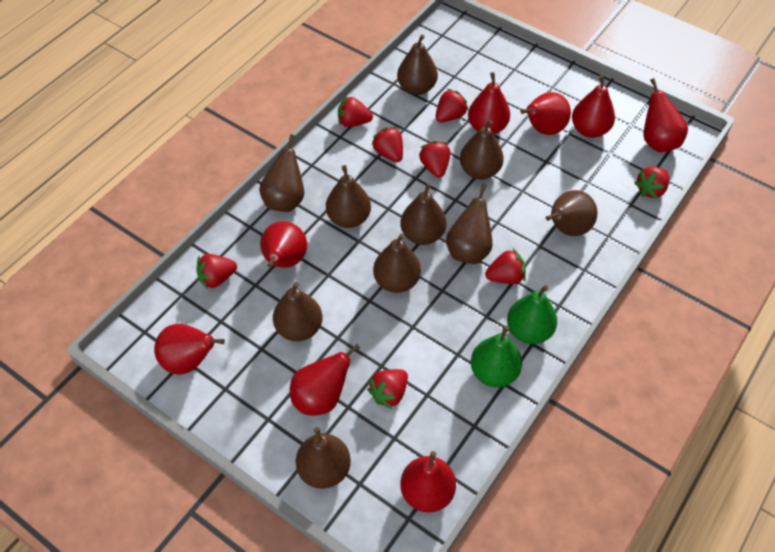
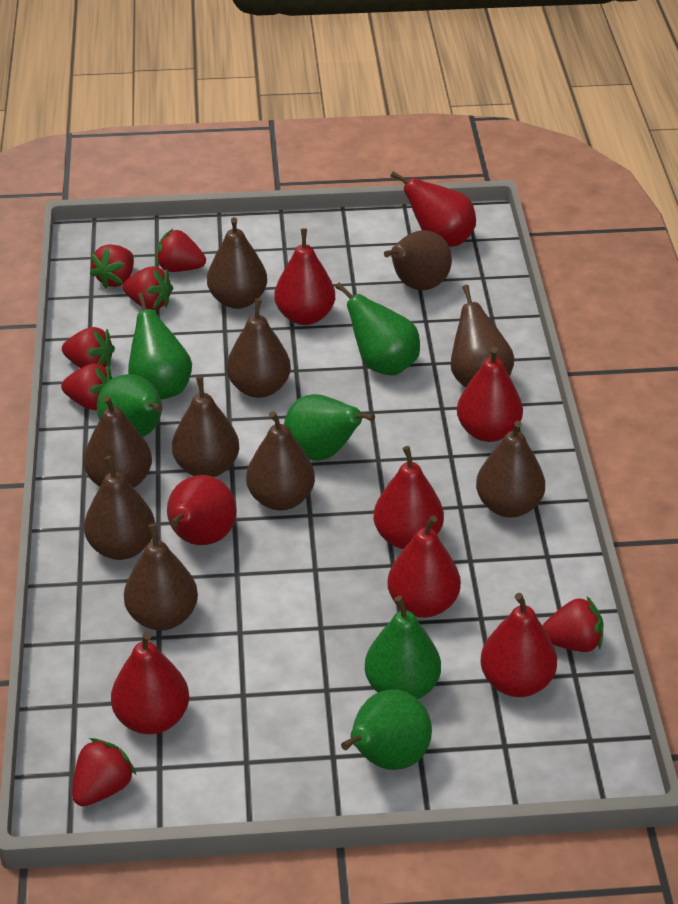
green pear: [471,325,522,387] [507,285,557,344] = 2 -> [97,374,163,437] [128,292,192,399] [284,394,375,461] [335,283,420,376] [341,689,432,770] [365,596,441,699] = 6
red strawberry: [196,254,237,289] [338,96,373,127] [367,369,408,409] [372,127,403,162] [419,141,450,178] [436,89,468,122] [485,249,526,284] [634,167,669,199] = 8 -> [61,363,112,410] [62,327,115,368] [72,738,136,806] [90,244,134,289] [123,266,173,310] [156,229,206,272] [542,596,603,652] = 7

